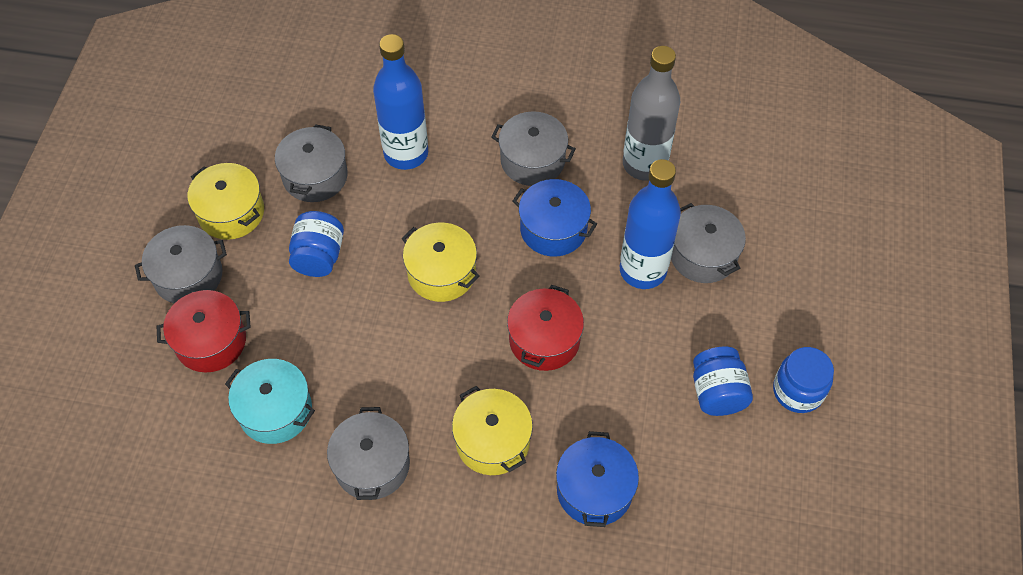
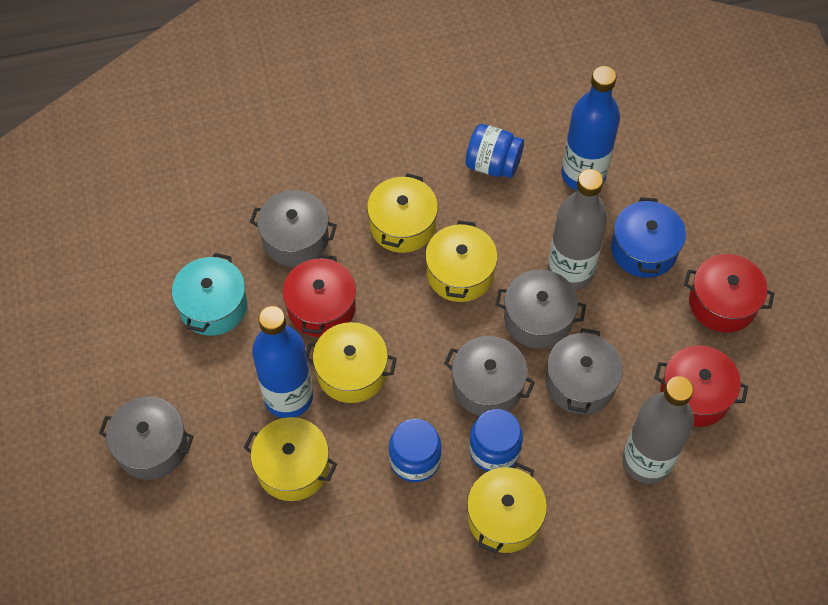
blue pot: [512,179,597,257] [556,431,639,527] = 2 -> [611,197,686,278] = 1
grey bottle: [623,46,680,181] = 1 -> [548,169,608,290] [622,376,694,484] = 2
red pot: [157,290,251,372] [507,285,584,371] = 2 -> [283,254,356,337] [654,346,748,427] [684,254,775,333] = 3
yellow pot: [188,163,264,240] [401,223,480,302] [452,386,533,475] = 3 -> [244,417,337,501] [306,322,397,403] [367,173,438,253] [425,221,498,302] [467,463,547,553] = 5

